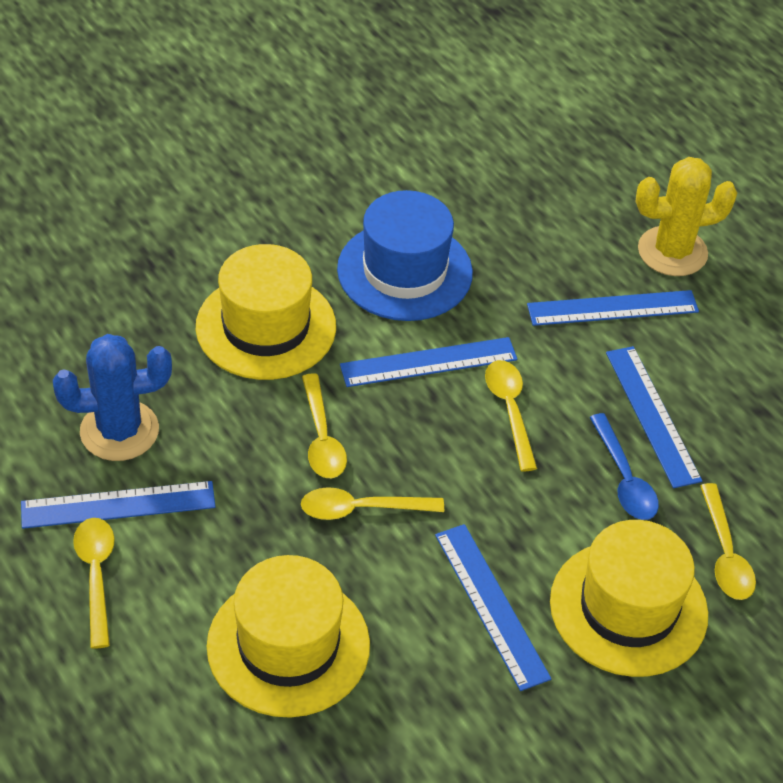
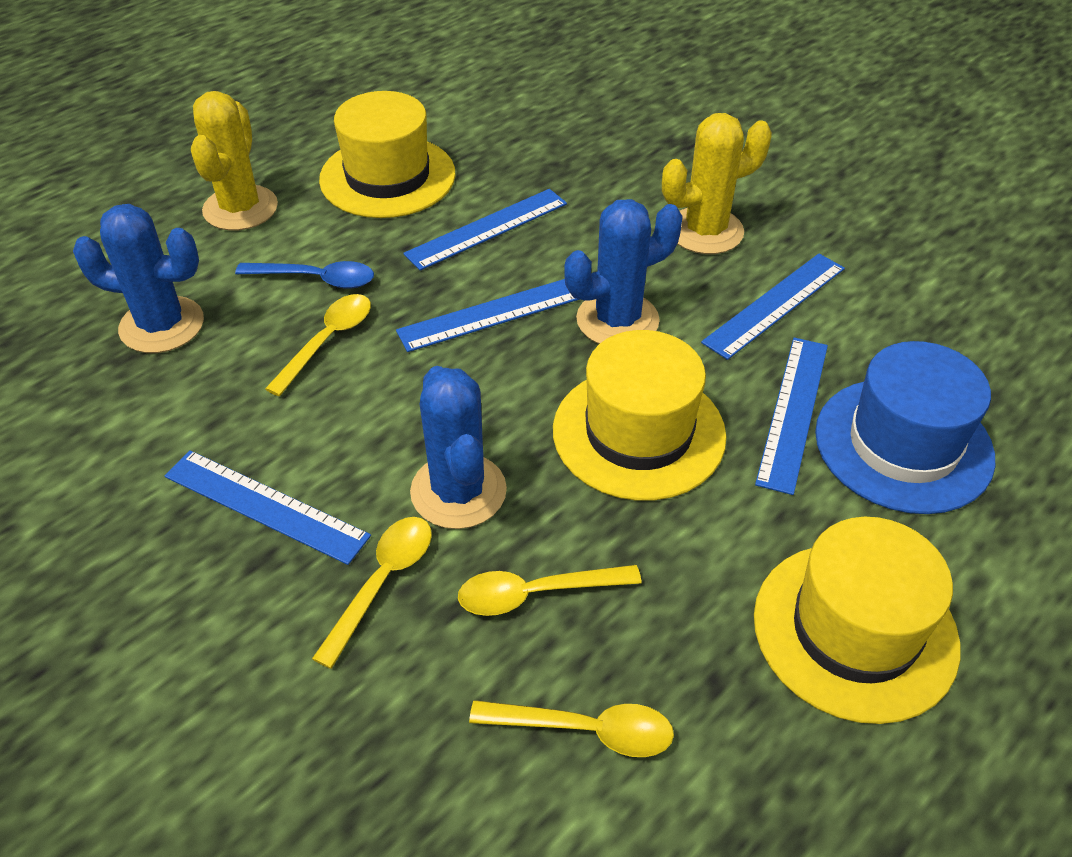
blue cactus: [53,334,172,461] = 1 -> [73,204,204,353] [410,366,507,529] [564,199,683,344] = 3
yellow cactus: [636,157,737,276] = 1 -> [191,91,278,230] [662,113,772,254] = 2
yellow spoon: [73,518,115,648] [301,487,444,520] [302,373,347,478] [485,360,537,471] [700,483,756,600] = 5 -> [265,294,371,396] [312,517,432,669] [458,565,642,616] [469,700,674,757] = 4

